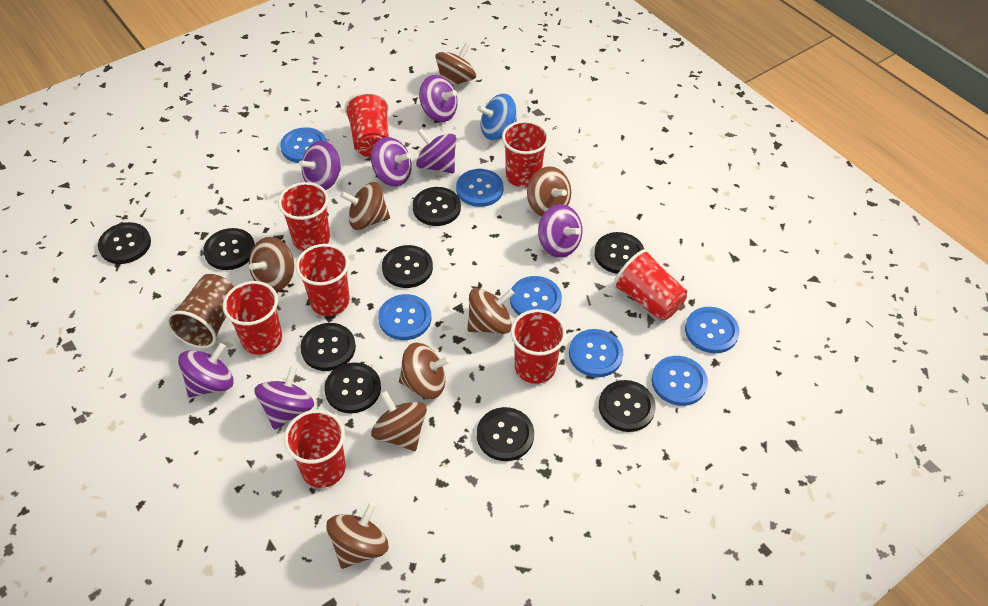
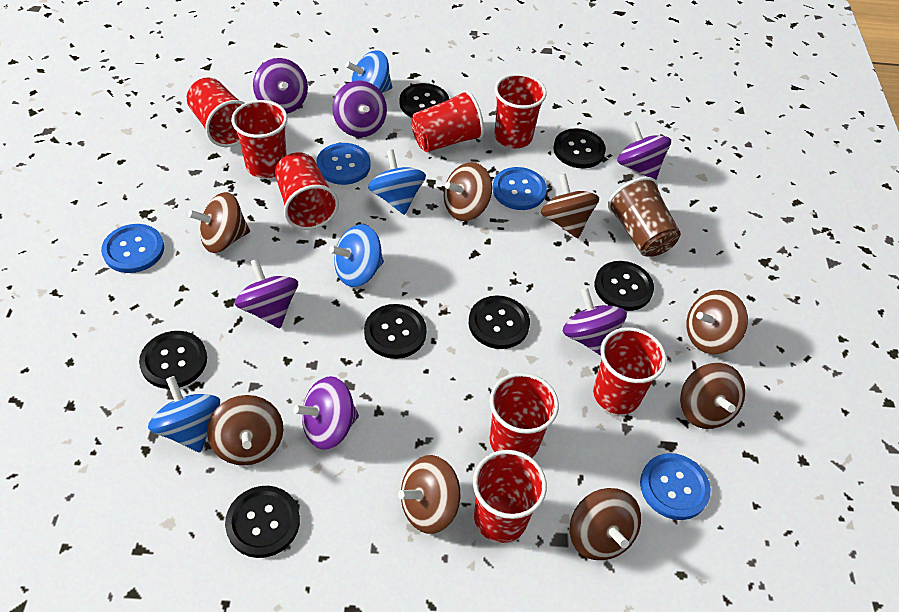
black button: [98,222,151,264] [203,228,255,270] [300,323,356,371] [324,362,381,413] [382,245,433,288] [413,187,461,226] [477,407,534,461] [594,232,644,274] [599,380,656,432] = 9 -> [139,331,207,389] [225,486,300,558] [364,304,427,359] [399,83,449,118] [469,295,530,349] [553,128,606,168] [595,261,654,311] = 7
blue button: [280,127,327,163] [378,294,431,340] [456,169,504,207] [510,276,562,315] [569,329,623,377] [651,356,708,406] [685,307,739,353] = 7 -> [101,224,164,273] [316,143,370,185] [492,167,547,210] [640,453,711,520] = 4
blue spinning top: [477,94,517,140] = 1 -> [148,376,220,452] [329,224,384,287] [345,50,392,93] [368,150,426,215] = 4
purple spinning top: [178,343,234,398] [254,365,314,430] [299,141,341,190] [371,137,412,187] [416,128,456,173] [419,75,458,122] [538,204,582,258] = 7 -> [235,259,298,328] [253,58,308,114] [293,376,359,450] [332,80,387,137] [562,288,627,356] [617,122,671,180] = 6

